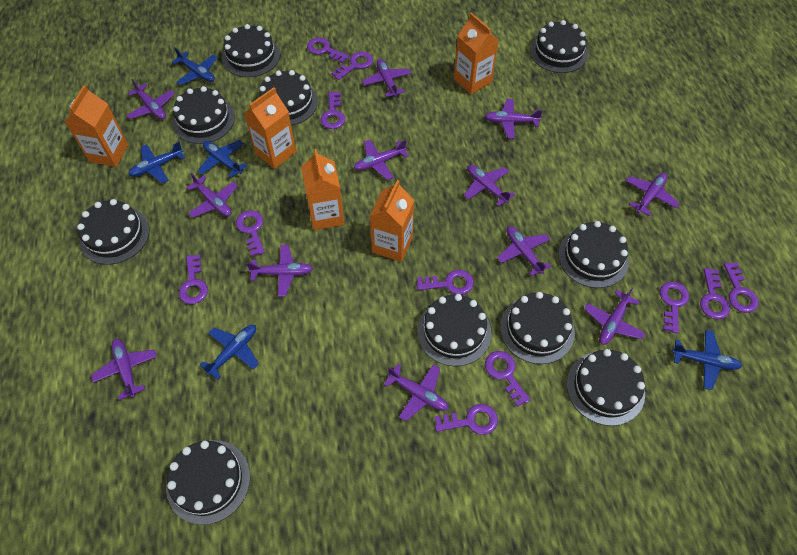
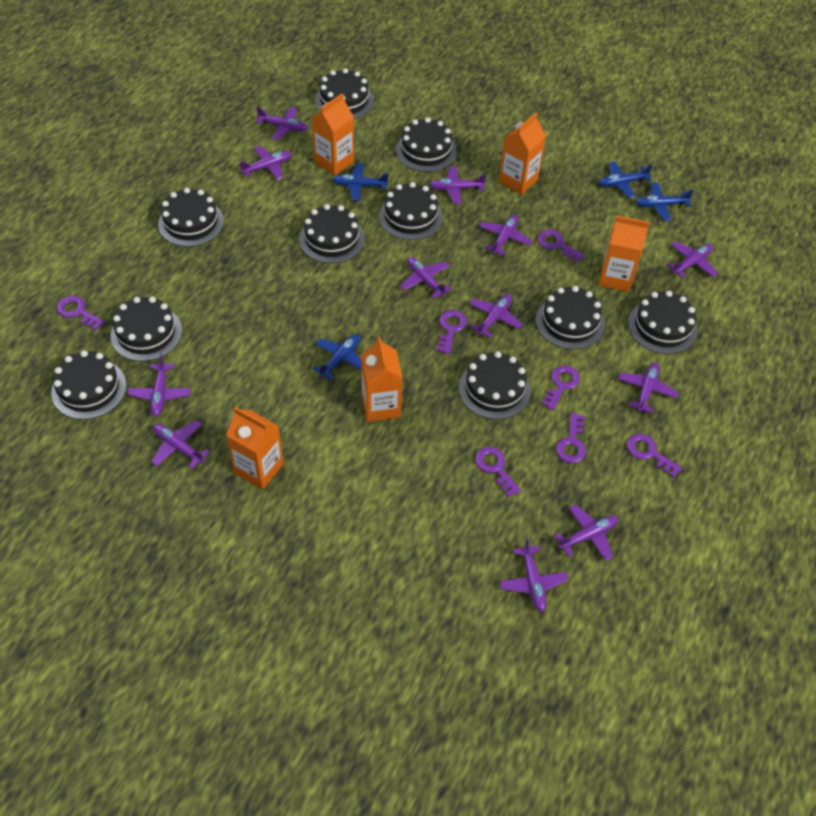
blue plane: [128,142,185,183] [172,48,217,85] [198,140,248,178] [199,325,259,380] [671,330,742,390] = 5 -> [312,334,361,380] [332,163,389,201] [599,161,652,198] [636,183,694,221] = 4
purple key: [179,254,208,304] [236,210,265,256] [307,38,349,63] [321,92,345,129] [331,52,373,80] [417,270,474,295] [435,404,498,435] [485,351,530,407] [660,282,689,333] [700,268,730,319] [724,263,759,313] = 11 -> [57,296,105,331] [437,310,467,354] [475,447,521,497] [538,230,585,263] [541,365,580,410] [556,413,586,463] [627,434,682,478] = 7

